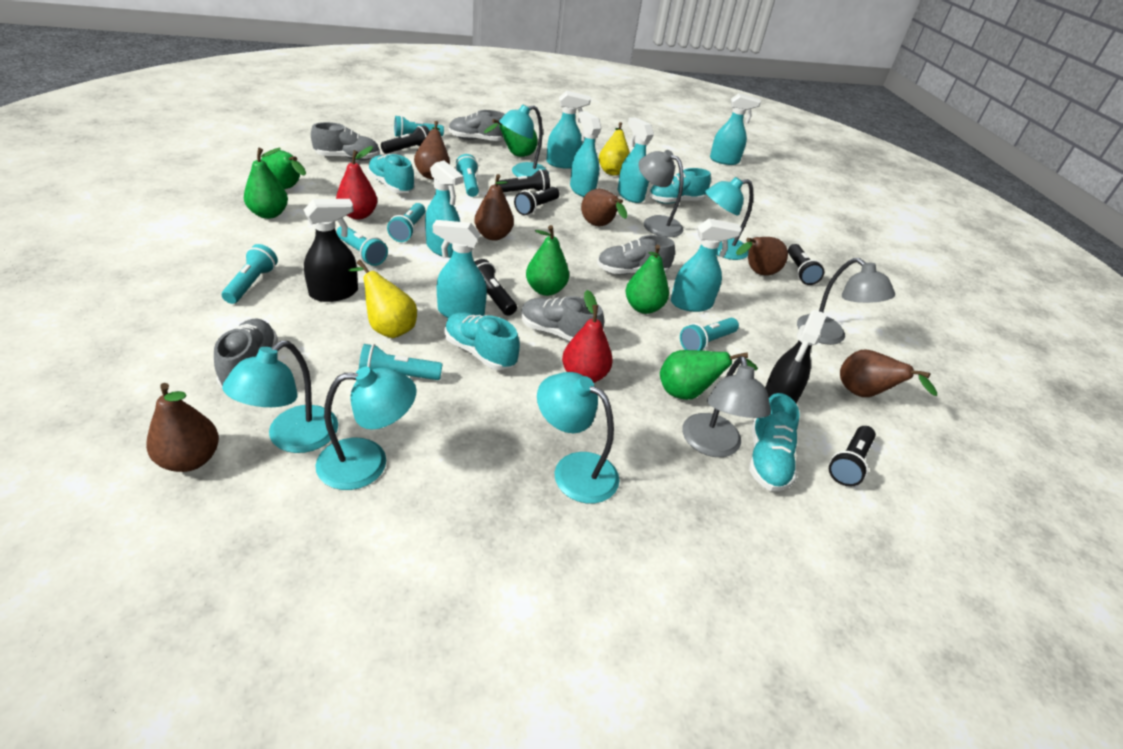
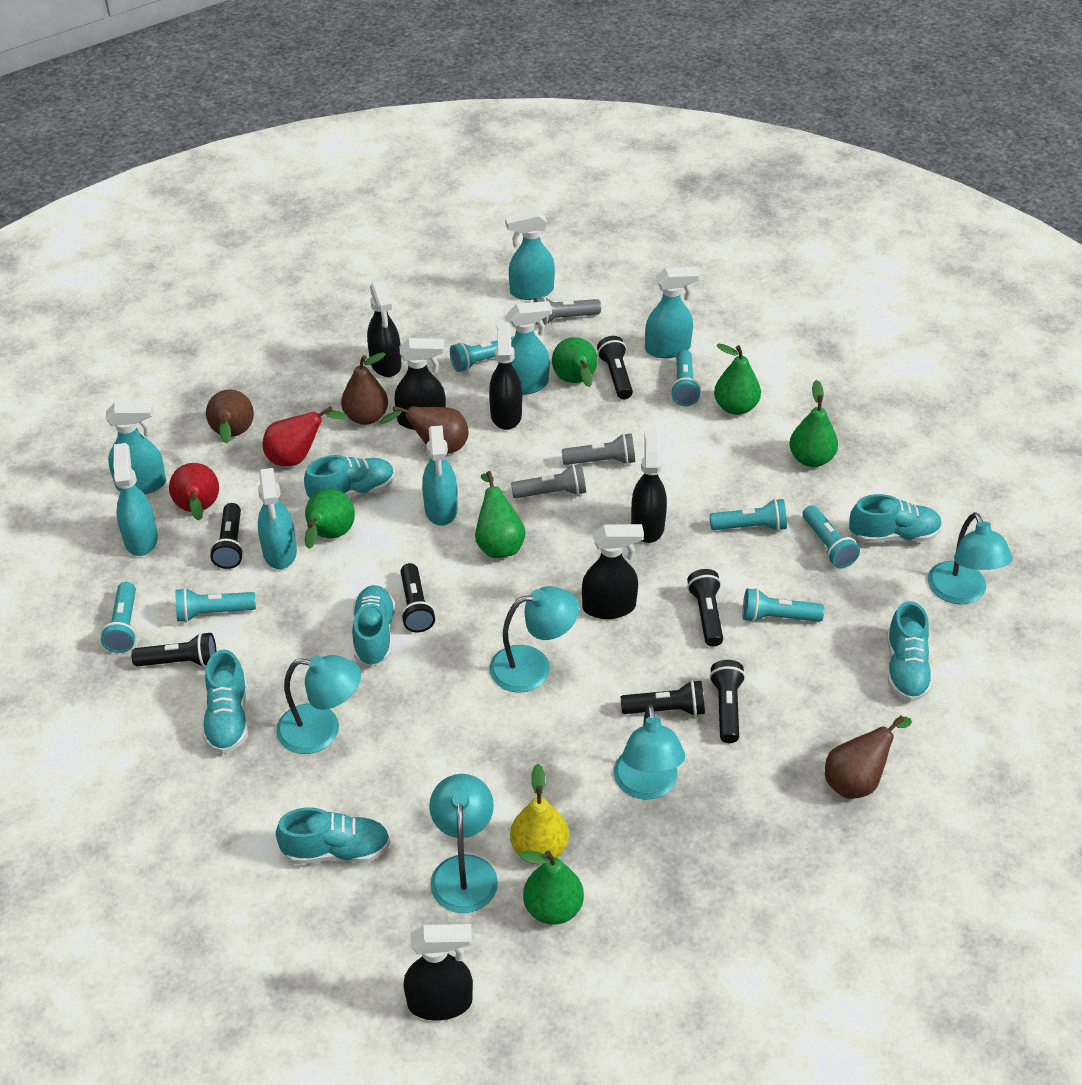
black flashlight: [381,125,430,154] [475,259,517,316] [498,169,550,192] [514,187,560,215] [788,244,824,285] [829,426,876,487] = 6 -> [131,632,217,667] [210,503,244,569] [401,563,435,632] [597,336,633,399] [621,680,705,716] [687,569,723,647] [709,660,745,743] = 7
black spray bottle: [304,199,358,302] [765,310,827,403] = 2 -> [367,281,402,377] [394,338,446,430] [403,924,473,1021] [489,322,522,430] [582,524,644,619] [631,430,667,543] = 6
brown pear: [146,383,219,472] [414,121,450,179] [474,174,514,241] [581,189,628,226] [736,237,788,276] [840,350,937,397] = 6 -> [206,389,254,443] [341,352,388,425] [380,406,469,454] [825,715,912,799] = 4
grey flashlight: none = 0 -> [511,464,586,498] [534,296,601,325] [562,433,635,465] = 3
grey lamp: [638,150,684,237] [682,356,771,457] [797,258,895,345] = 3 -> none = 0
grey shoe: [214,318,278,388] [311,122,380,160] [449,110,505,141] [521,296,604,341] [597,235,675,275] = 5 -> none = 0
turquoise shoe: [367,154,415,193] [445,312,520,370] [649,168,711,204] [749,393,799,491] = 4 -> [202,650,248,754] [276,807,390,864] [304,455,395,498] [352,585,395,666] [849,494,942,543] [887,601,933,702] = 6
yellow pear: [348,260,417,338] [599,122,630,176] = 2 -> [510,764,569,858] = 1

